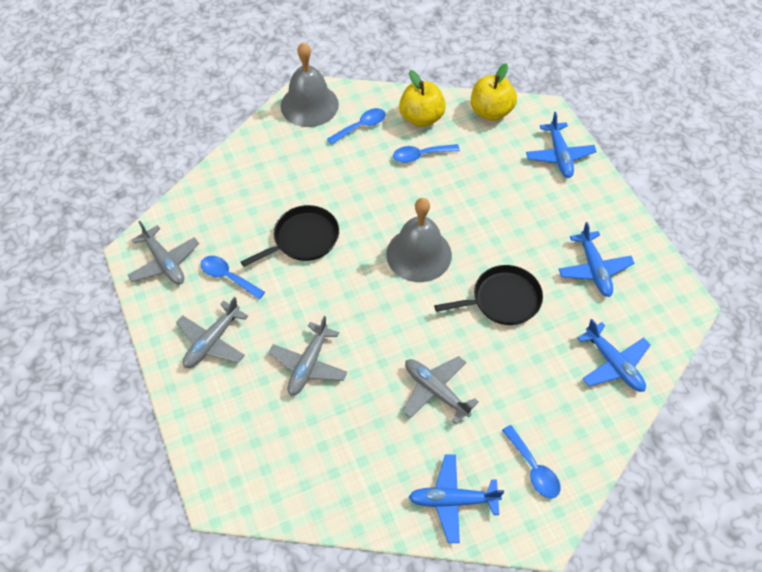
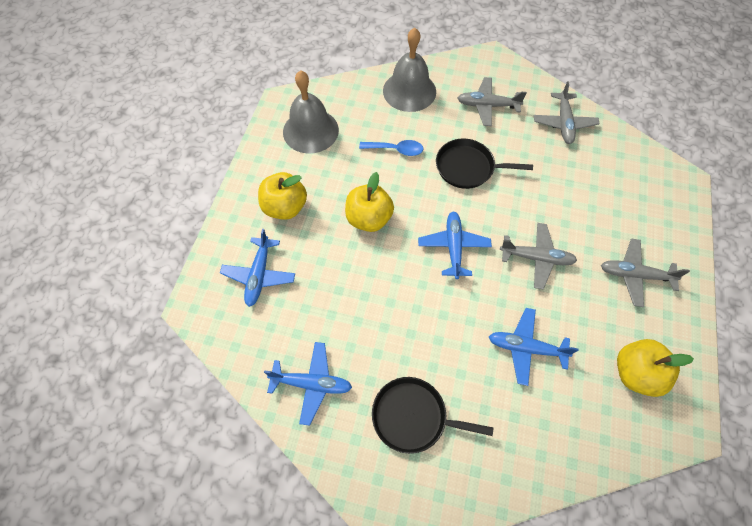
blue spoon: [201,256,265,299] [327,108,386,145] [393,144,460,163] [502,425,560,498] = 4 -> [359,140,424,156] = 1
yellow apple: [399,70,446,127] [471,63,517,121] = 2 -> [258,172,307,220] [345,172,394,232] [617,339,694,397] = 3

